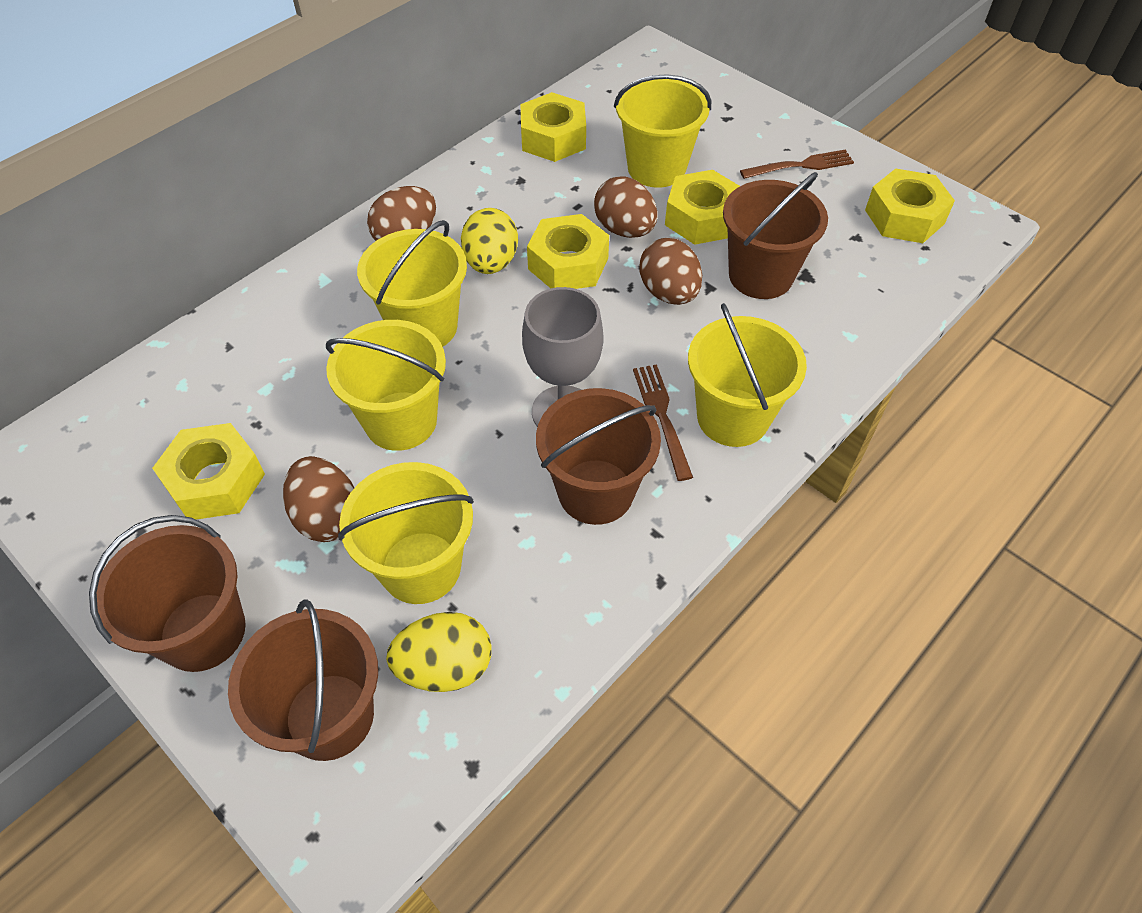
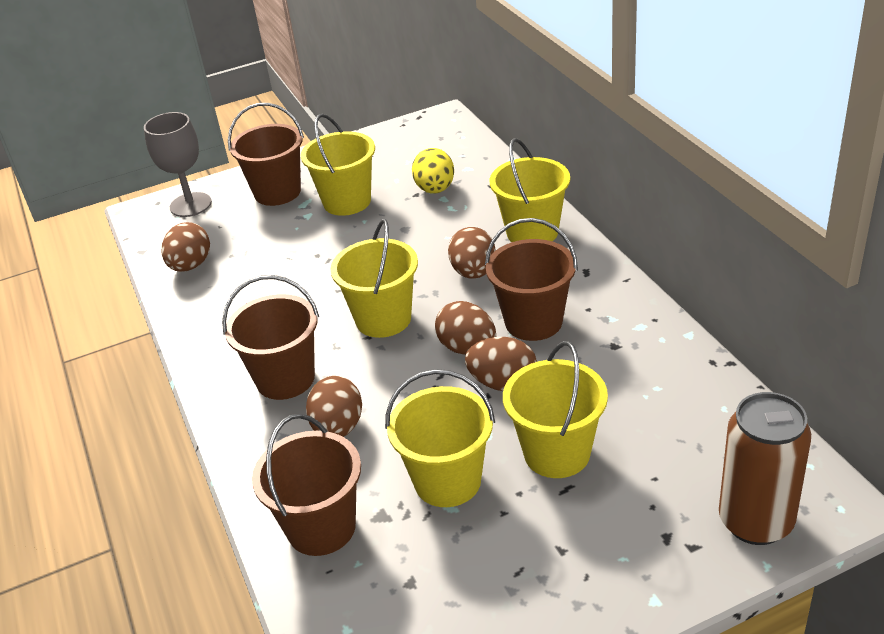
brown can: none = 0 -> [719,392,811,545] = 1
brown egg: [283,456,354,542] [367,186,436,241] [594,177,657,238] [639,238,702,305] = 4 -> [162,222,210,272] [306,376,362,437] [435,301,496,355] [448,227,496,279] [465,337,537,391] = 5
brown fork: [633,364,693,481] [740,149,854,179] = 2 -> none = 0
yellow egg: [386,612,492,692] [461,208,518,274] = 2 -> [412,148,454,194] = 1
yellow nut: [152,423,265,519] [521,92,586,162] [527,214,609,289] [665,170,740,245] [865,168,955,243] = 5 -> none = 0

